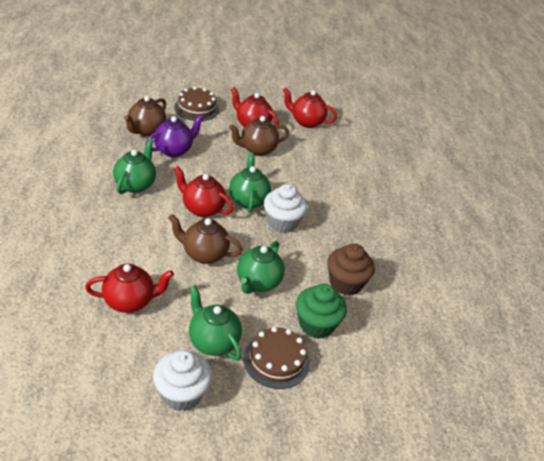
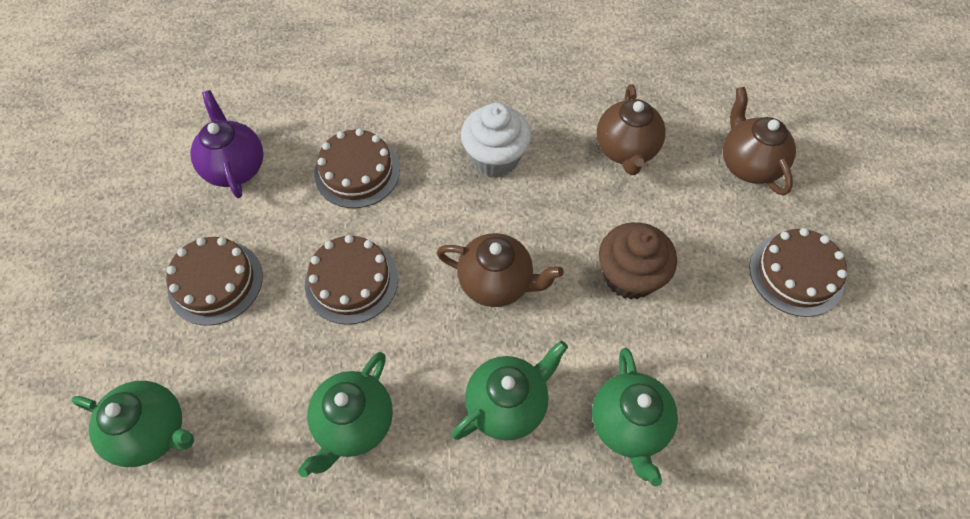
brown cake: [174,87,219,121] [244,327,310,389] = 2 -> [166,237,263,326] [305,235,398,325] [314,128,400,208] [749,228,847,317] = 4
green cupcake: [296,284,347,339] = 1 -> none = 0
red teapot: [85,264,174,313] [174,166,234,217] [231,87,279,128] [283,88,337,128] = 4 -> none = 0
white cupcake: [153,350,212,411] [264,184,307,233] = 2 -> [461,103,531,177] = 1

